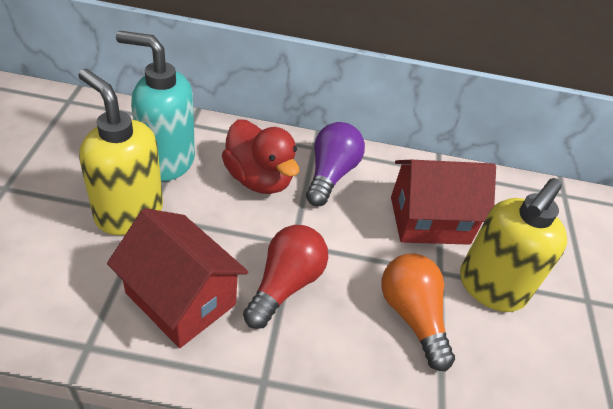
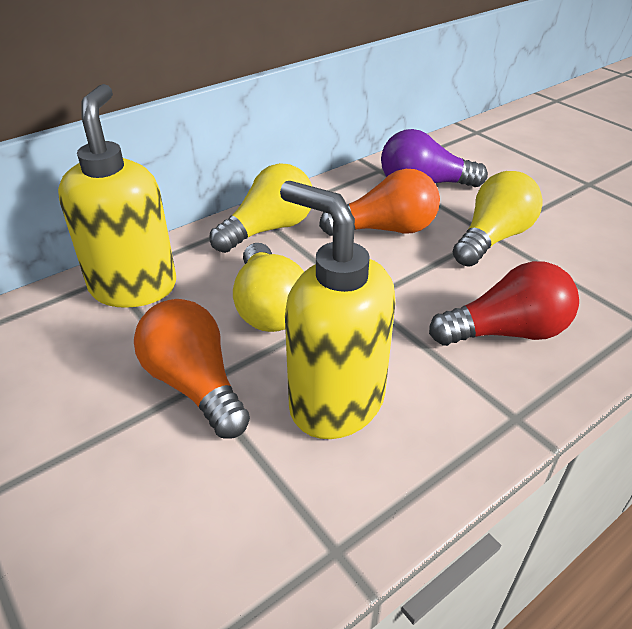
orange light bulb: [381,253,455,371] = 1 -> [134,299,250,438] [319,169,440,236] = 2
red duck: [222,119,299,194] = 1 -> none = 0
red house: [107,208,249,348] [391,160,496,245] = 2 -> none = 0
turquoise soap dispenser: [116,31,195,181] = 1 -> none = 0
yellow light bulb: none = 0 -> [210,163,312,253] [233,243,304,332] [452,171,543,267] = 3

